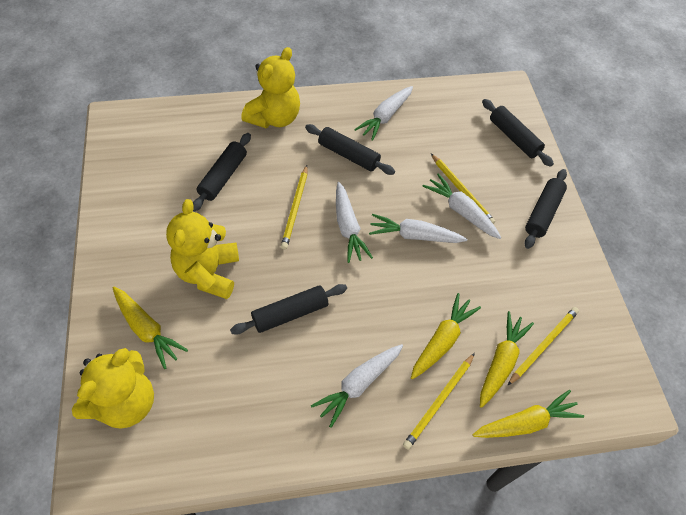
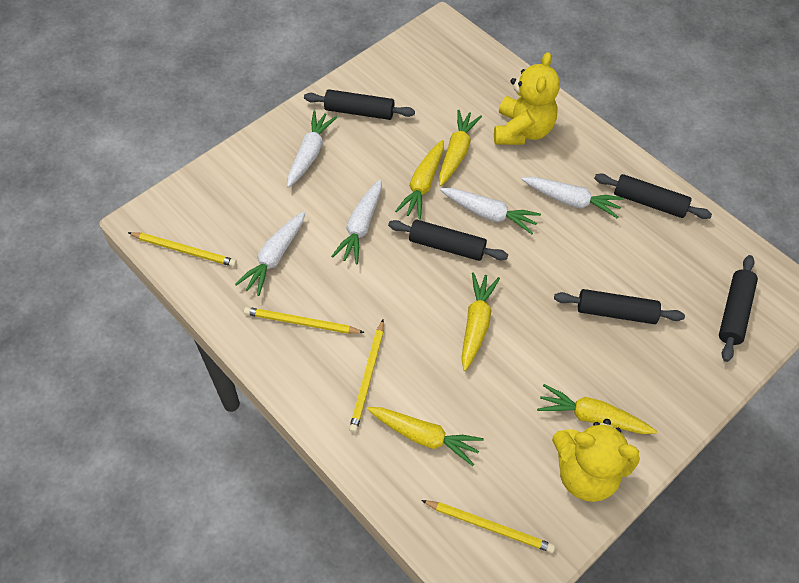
yellow carrot: [113,287,188,369] [411,293,481,379] [473,390,584,438] [480,311,534,408] = 4 -> [367,407,484,466] [395,140,444,220] [439,110,482,186] [461,272,500,371] [537,384,657,434] = 5
yellow teddy bear: [72,348,154,429] [166,199,239,299] [241,47,300,128] = 3 -> [494,52,560,145] [552,419,640,502] = 2

